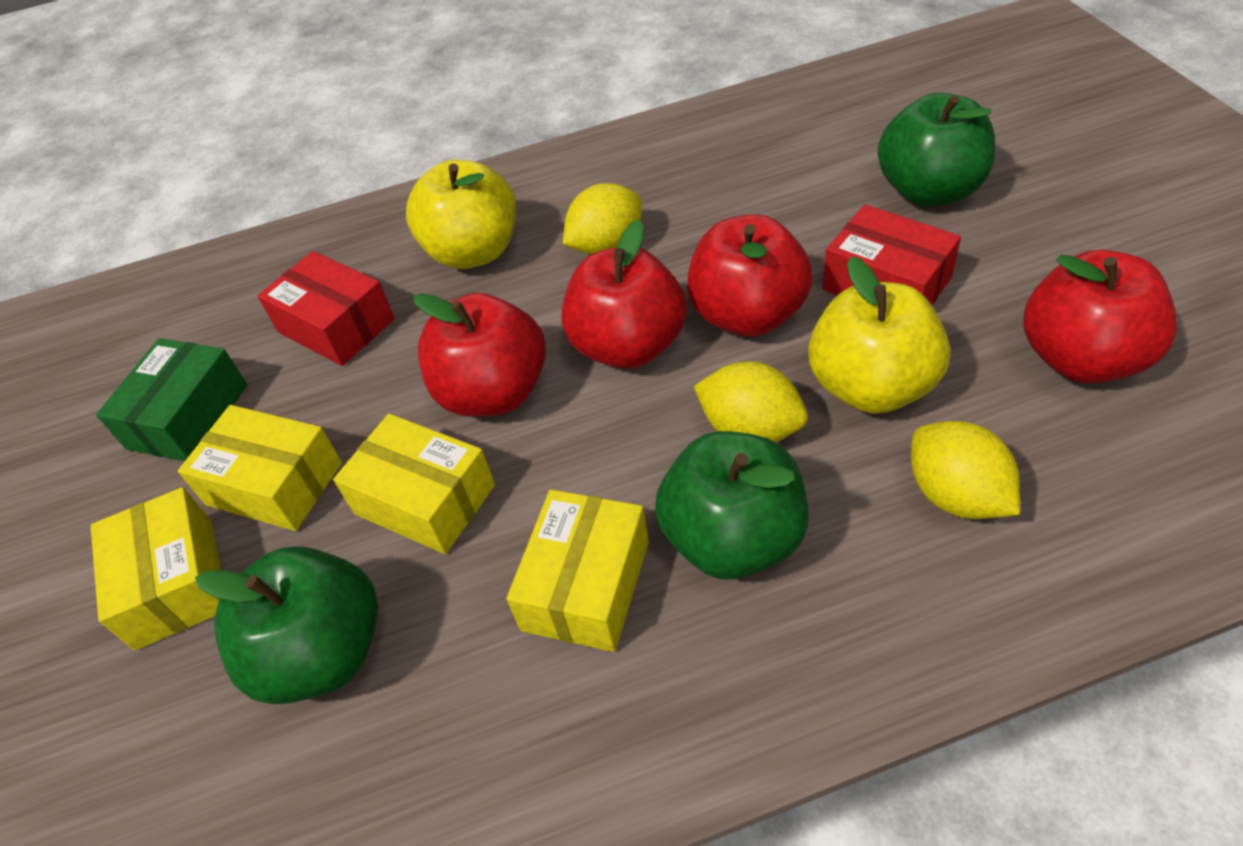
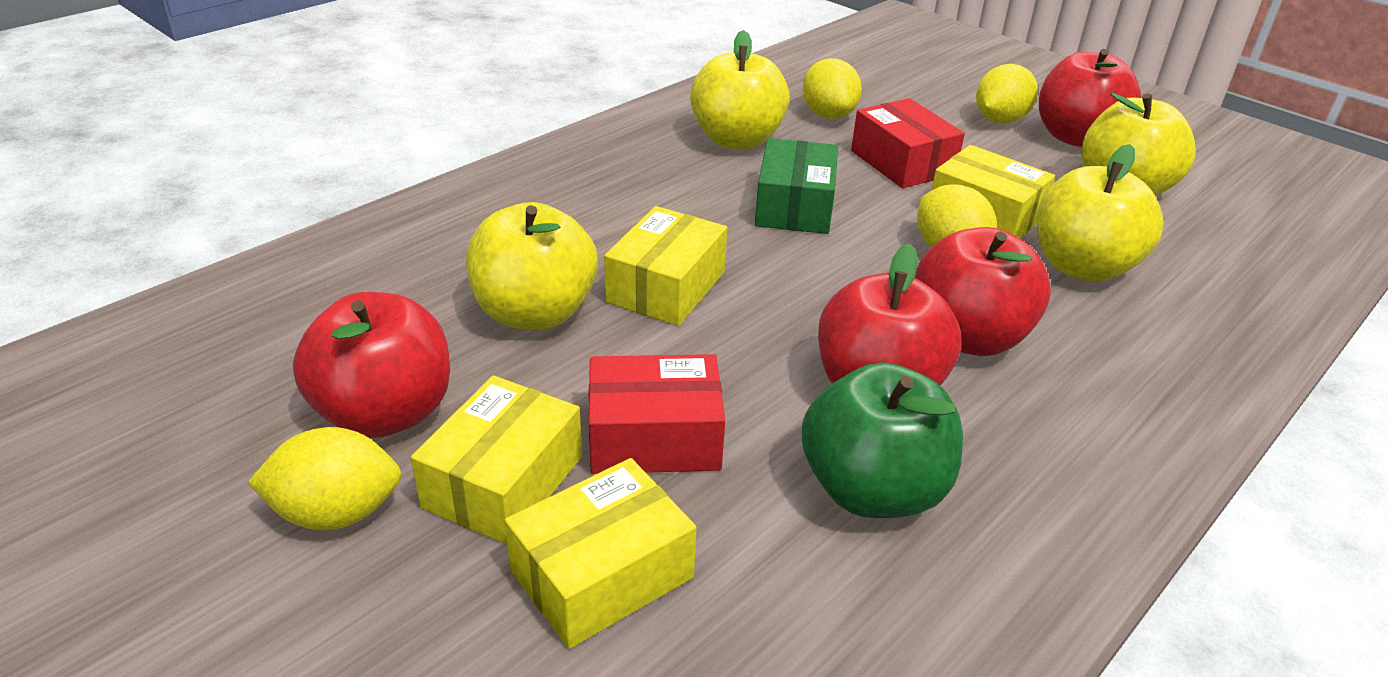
green apple: [195,546,378,704] [655,431,809,579] [878,93,995,207] = 3 -> [802,362,963,518] = 1
yellow apple: [406,159,516,269] [808,257,950,414] = 2 -> [466,202,598,330] [690,30,790,150] [1037,144,1163,282] [1081,93,1196,196] = 4
yellow lemon: [563,183,642,255] [694,361,808,442] [911,421,1020,519] = 3 -> [248,427,401,530] [803,58,862,119] [917,184,997,247] [976,64,1038,123] = 4

